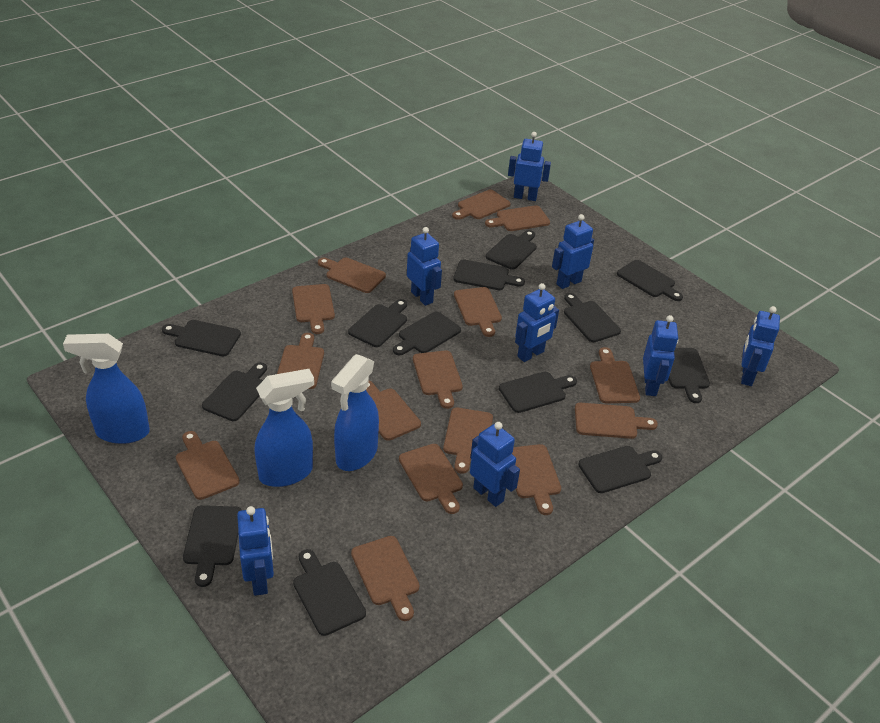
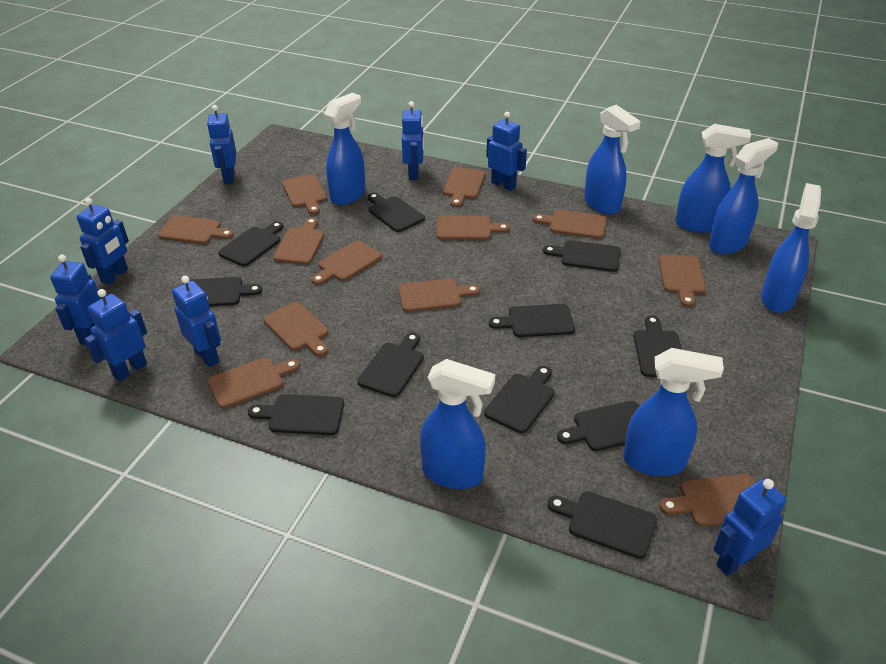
black cutting board: [162,320,241,356] [183,505,242,587] [202,362,267,421] [293,549,366,636] [348,299,407,347] [393,312,461,355] [453,259,525,290] [485,230,537,270] [499,372,577,413] [564,293,621,342] [578,446,662,493] [617,260,683,301] [668,348,710,403] = 13 -> [183,277,263,307] [218,221,284,266] [248,394,344,435] [358,333,424,397] [368,193,425,232] [484,366,555,433] [489,304,575,337] [543,240,621,272] [548,491,657,559] [557,401,639,451] [634,315,682,377] = 11
blue spray bottle: [63,334,150,444] [255,369,314,487] [331,354,379,471] = 3 -> [324,93,366,205] [420,359,495,489] [584,105,641,215] [623,348,724,476] [675,124,751,233] [709,138,778,254] [761,183,821,313] = 7
brown cutting board: [176,431,240,500] [277,333,324,389] [292,284,335,334] [318,258,386,293] [351,536,419,621] [366,381,421,441] [399,444,463,514] [413,350,463,409] [443,408,493,474] [452,190,511,220] [454,287,502,337] [485,205,550,231] [512,444,561,515] [575,403,658,439] [590,347,640,403] = 15 -> [158,216,234,244] [207,357,300,409] [263,302,328,356] [273,218,324,265] [282,174,327,215] [311,240,382,285] [398,278,480,312] [437,216,510,240] [443,167,485,207] [533,210,607,239] [659,255,706,307] [659,474,755,527] = 12

